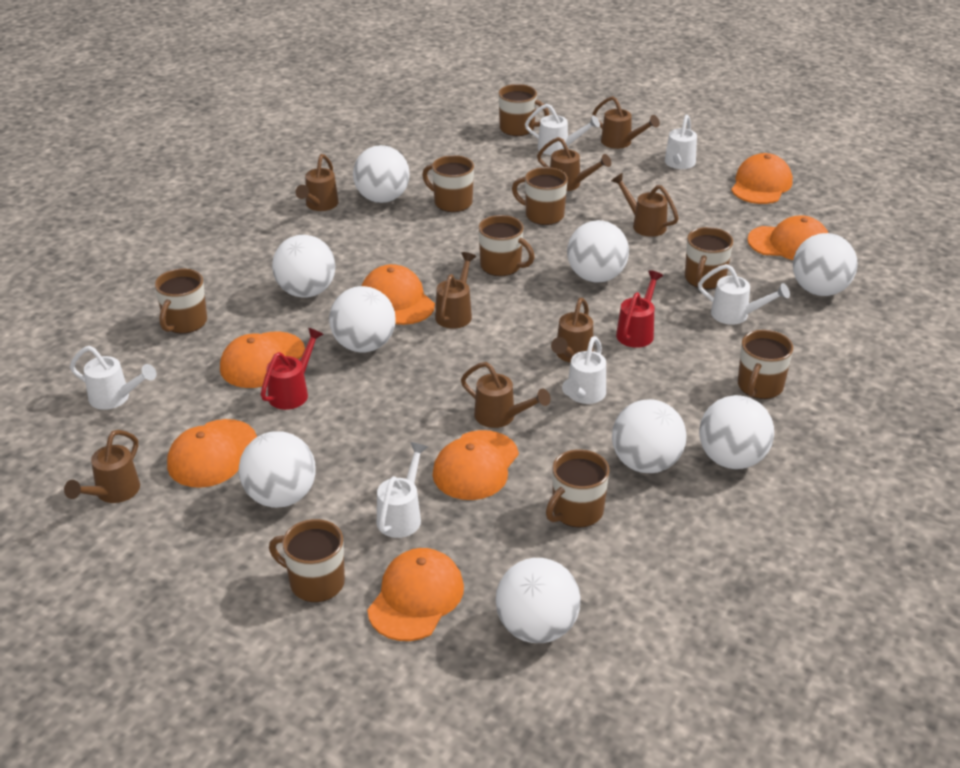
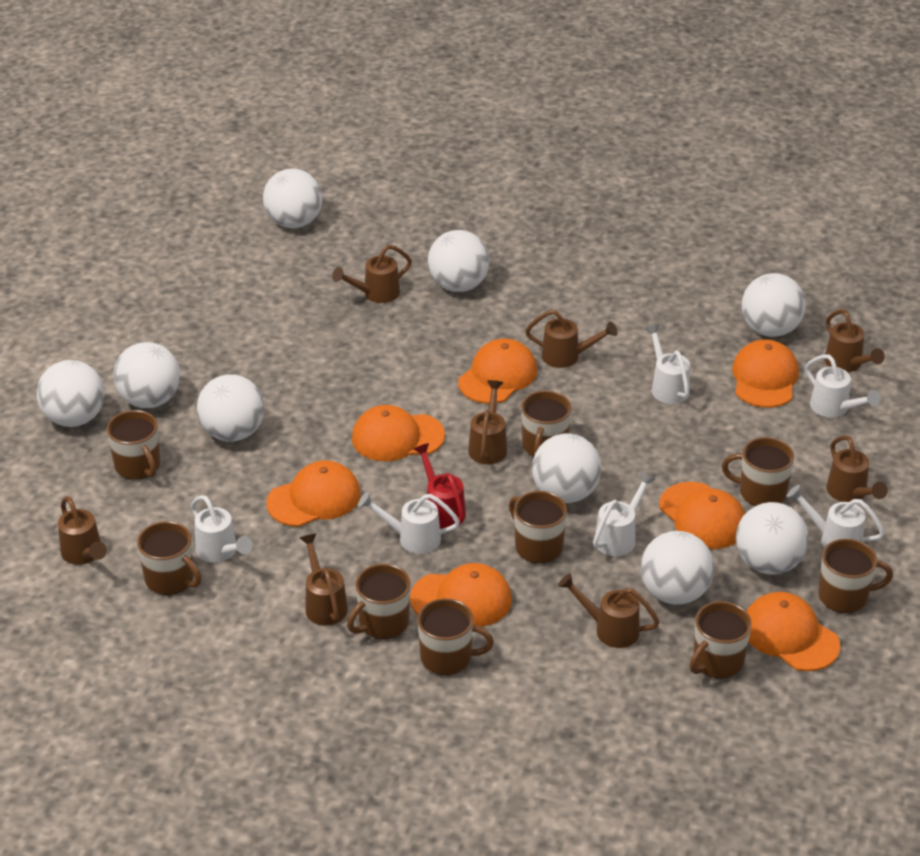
red watering can: [261,328,324,410] [616,270,663,348] = 2 -> [414,443,466,528] = 1

